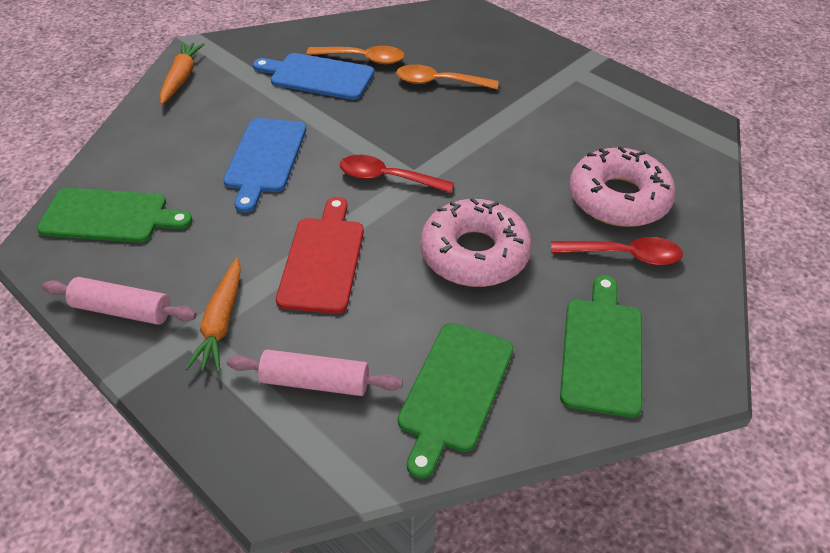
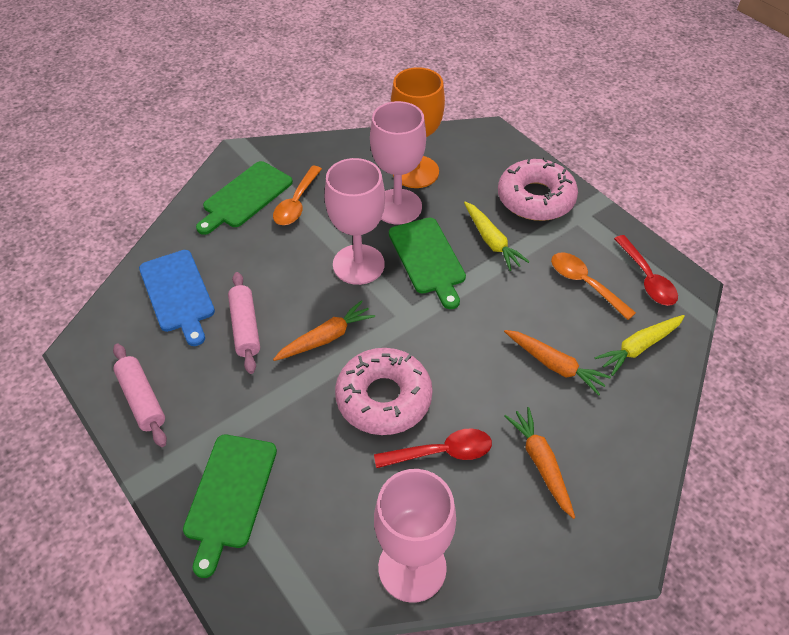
blue cutting board: [223,118,306,213] [253,53,374,100] = 2 -> [139,250,215,346] = 1
orange carrot: [160,42,205,105] [185,258,241,372] = 2 -> [273,300,375,361] [504,330,611,396] [504,407,575,519] = 3
orange goblet: none = 0 -> [391,67,445,188] = 1
pink goblet: none = 0 -> [325,158,385,285] [370,101,426,224] [374,469,456,603] = 3
red cutting board: [276,197,364,313] = 1 -> none = 0
yellow carrot: none = 0 -> [464,202,530,271] [594,315,685,376] = 2

